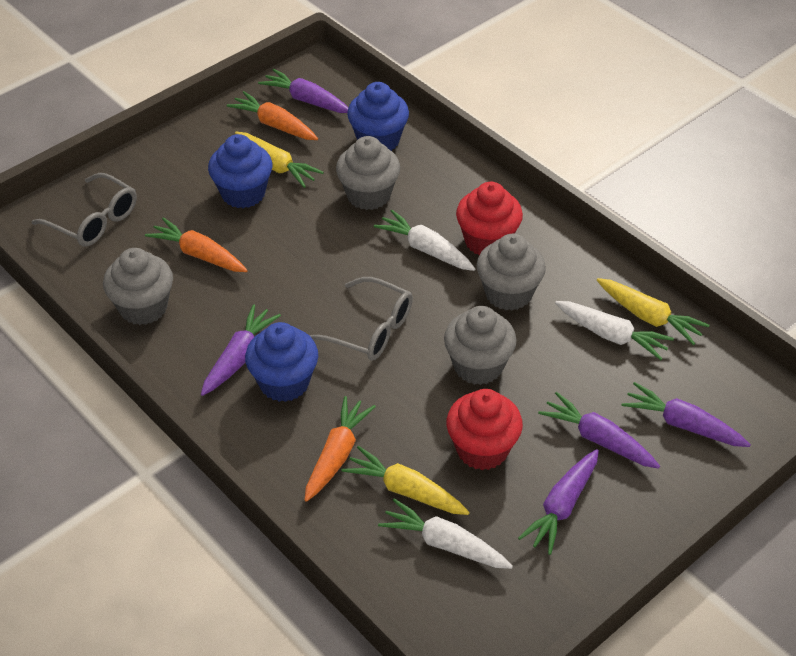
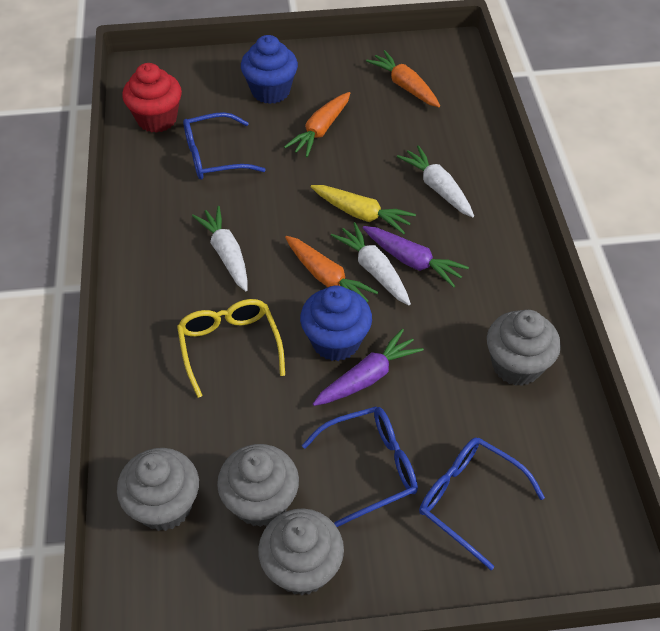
blue cupcake: [208,134,272,208] [245,322,318,402] [347,82,409,151] = 3 -> [241,35,298,104] [300,285,372,361] = 2
blue glasses: none = 0 -> [183,112,266,180] [301,407,418,527] [419,437,545,570] = 3
grey glasses: [31,173,137,247] [309,277,413,361] = 2 -> none = 0
purple carrot: [201,304,281,396] [258,69,348,113] [518,449,599,555] [538,392,660,469] [622,382,751,447] = 5 -> [313,329,424,406] [363,226,469,288] = 2
red cupcake: [446,389,523,470] [456,182,523,256] = 2 -> [122,63,182,133] = 1
yellow carrot: [235,131,324,188] [341,446,470,515] [597,278,710,345] = 3 -> [311,185,416,234] = 1
yellow glasses: none = 0 -> [177,299,285,398] = 1

